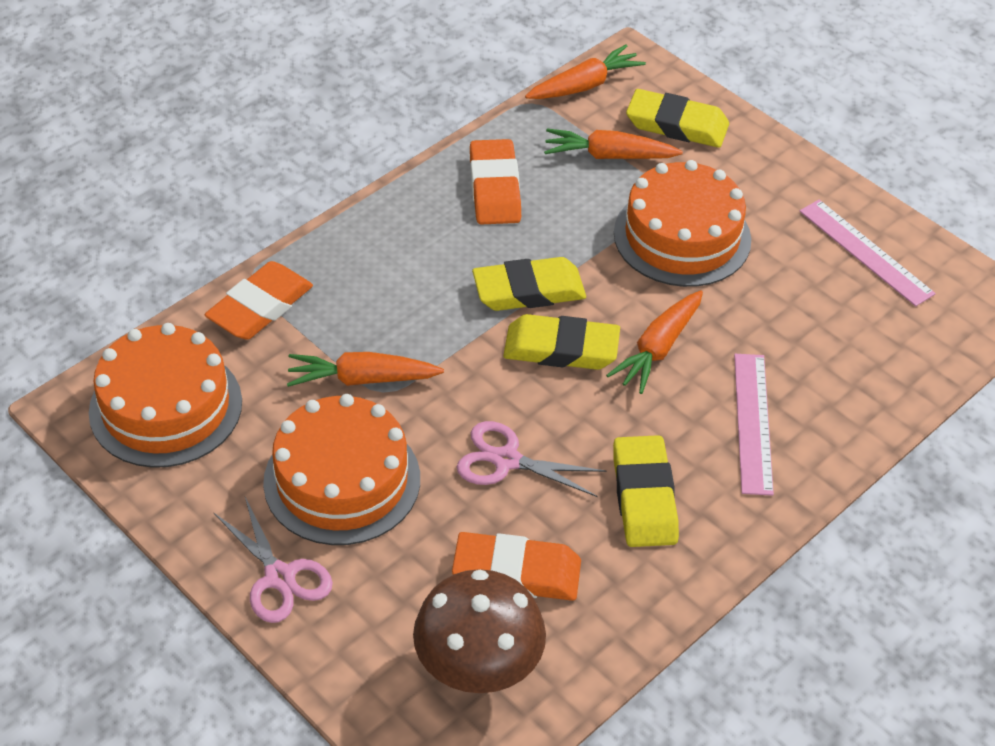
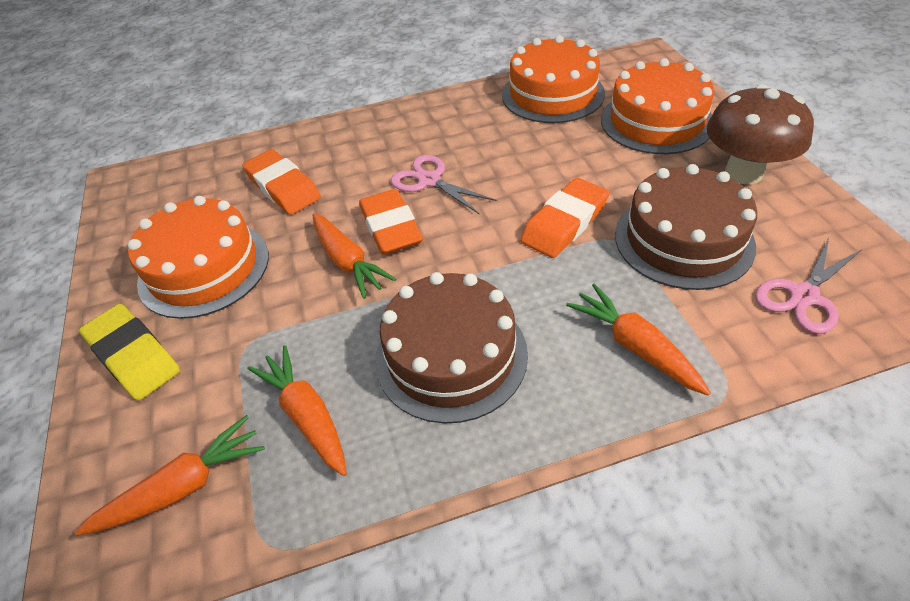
brown cake: none = 0 -> [375,272,528,424] [615,164,757,290] = 2
pink ruler: [734,354,774,496] [799,200,936,307] = 2 -> none = 0
yellow eraser: [472,257,586,311] [503,314,620,370] [613,435,679,547] [626,89,729,148] = 4 -> [79,304,180,401] = 1

